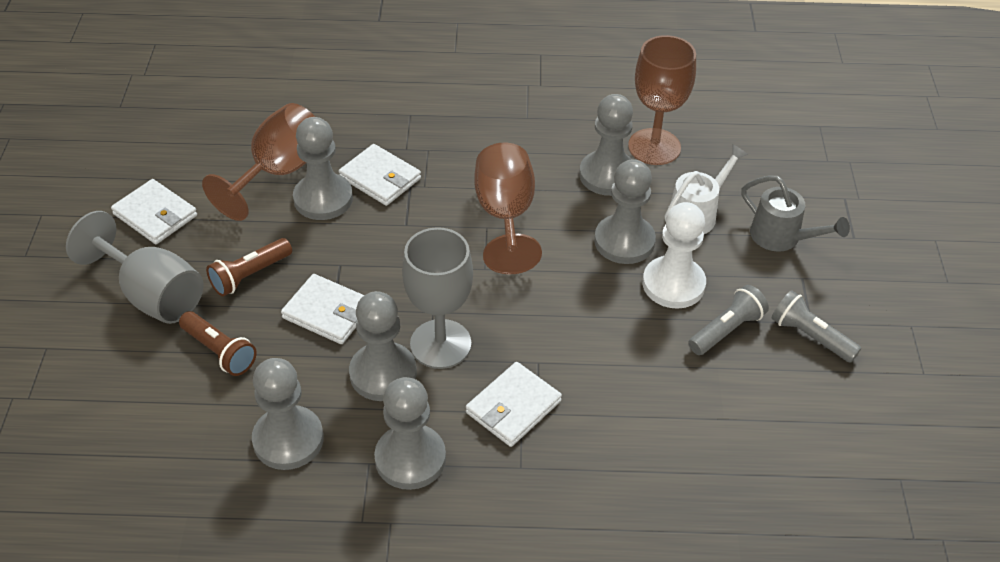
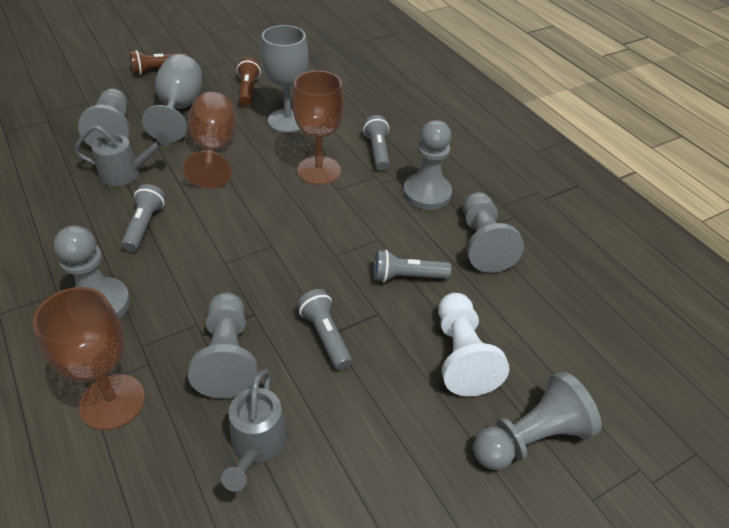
grey flashlight: [688,285,769,355] [772,290,861,363] = 2 -> [121,184,166,252] [297,289,352,370] [363,115,390,171] [374,250,452,282] = 4
grey watering can: [741,175,850,252] = 1 -> [74,125,170,186] [221,369,288,492] = 2
white wallet: [111,179,197,244] [281,274,365,344] [339,144,421,206] [466,362,562,447] = 4 -> none = 0
white watering can: [665,144,748,234] = 1 -> none = 0

